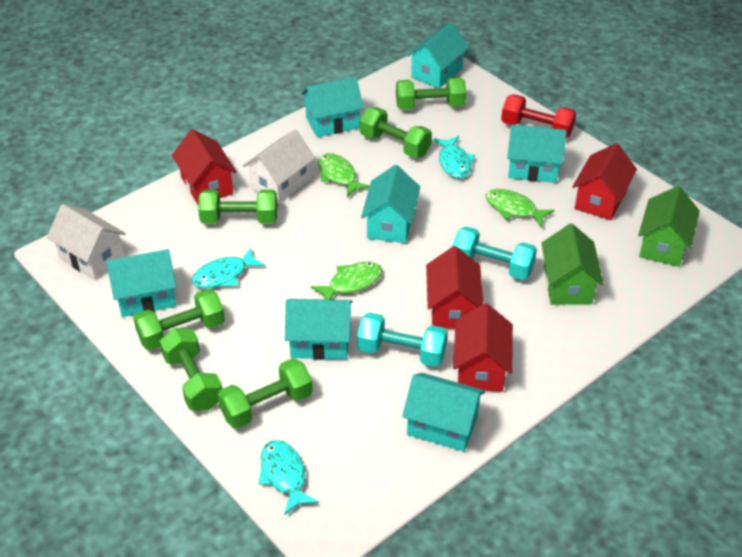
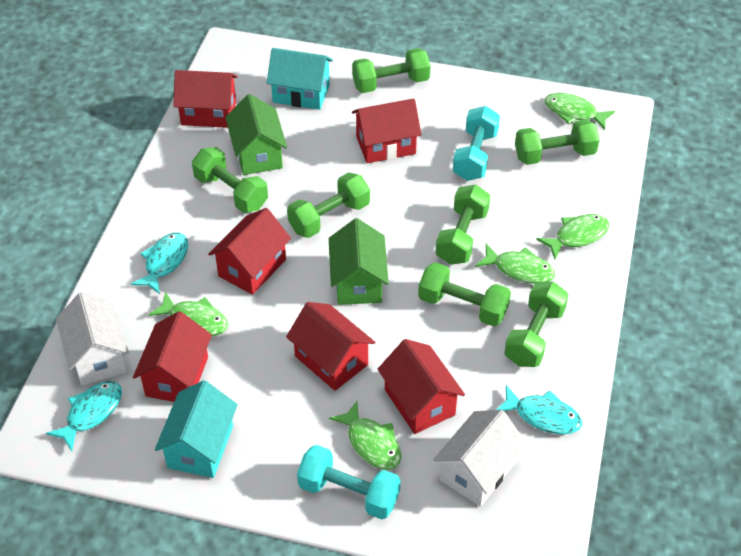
green dumbbell: [133,289,225,350] [160,328,222,411] [198,190,277,224] [217,358,313,429] [360,107,432,158] [396,77,466,110] = 6 -> [192,147,268,213] [287,172,370,238] [352,48,430,93] [418,262,511,326] [436,184,490,265] [504,282,568,367] [515,119,599,165] = 7
green fish: [310,261,382,300] [318,153,370,197] [486,189,555,227] = 3 -> [148,292,228,336] [329,401,401,470] [475,244,555,284] [536,214,609,259] [544,93,615,130] = 5
red dumbbell: [501,94,576,138] = 1 -> none = 0
red house: [172,129,237,205] [426,246,483,329] [453,303,513,392] [572,143,637,220] = 4 -> [133,311,212,402] [173,70,238,128] [208,208,291,295] [286,302,375,391] [352,98,422,163] [378,339,465,434] = 6
turquoise house: [106,249,176,317] [285,299,353,360] [301,77,364,137] [361,165,420,243] [402,373,486,452] [407,22,469,88] [507,124,567,183] = 7 -> [155,380,238,478] [267,48,333,110] = 2

